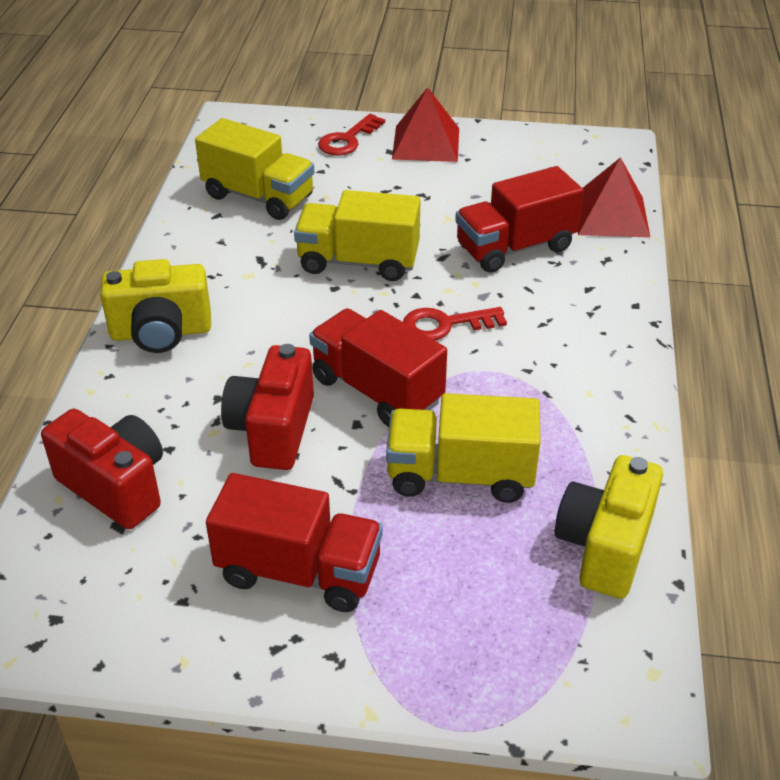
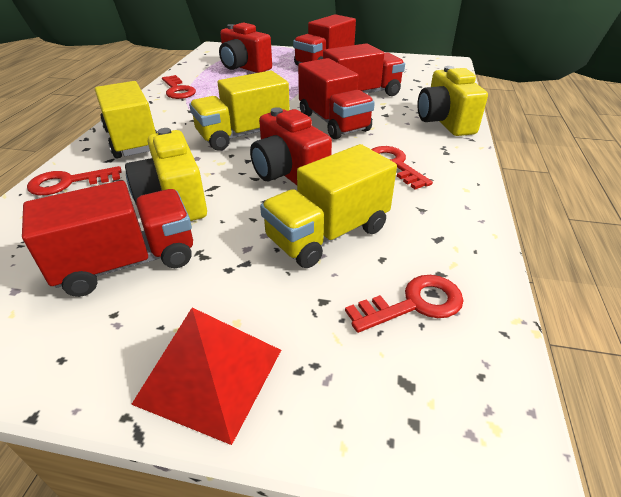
red key: [318,114,385,155] [403,307,507,340] = 2 -> [27,166,122,195] [162,75,196,99] [345,275,464,333] [371,146,433,190] = 4
red pyramid: [392,87,459,162] [578,157,651,238] = 2 -> [131,307,281,445] = 1
red truck: [206,473,383,612] [309,308,447,427] [455,166,584,273] = 3 -> [22,180,193,297] [293,14,356,66] [298,58,375,139] [323,43,405,96] = 4

